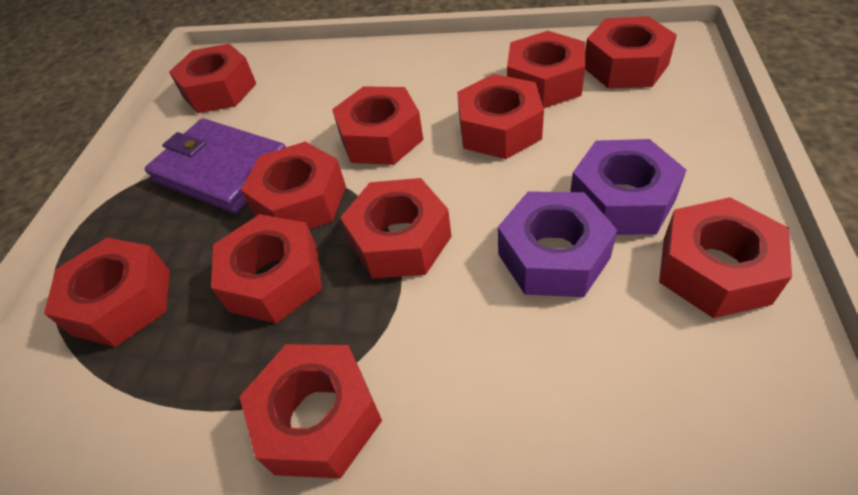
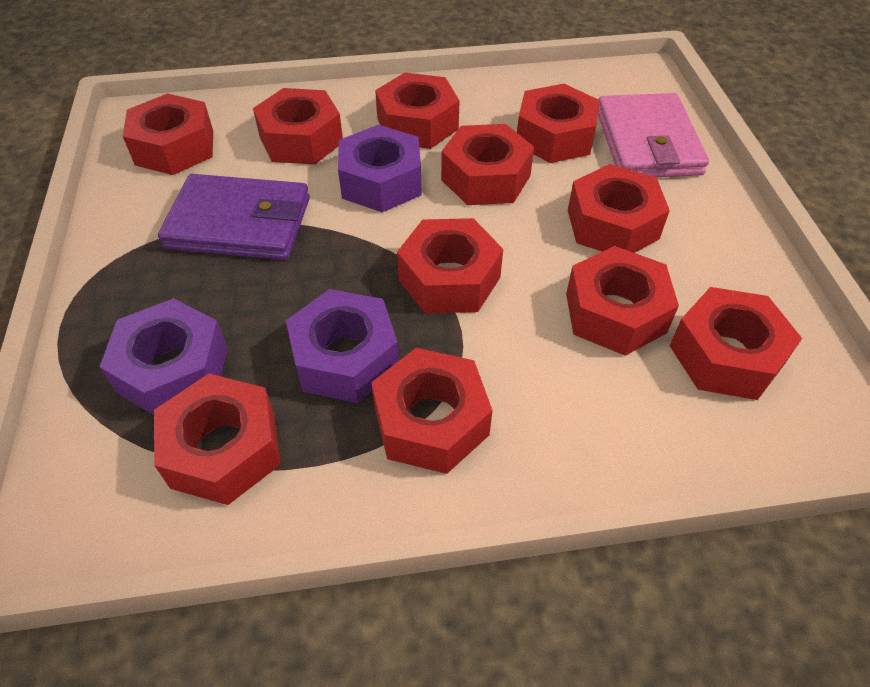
pink wallet: none = 0 -> [598,93,709,177] = 1
purple nut: [498,191,618,297] [570,139,686,235] = 2 -> [100,298,228,415] [286,289,399,403] [338,125,422,212] = 3

